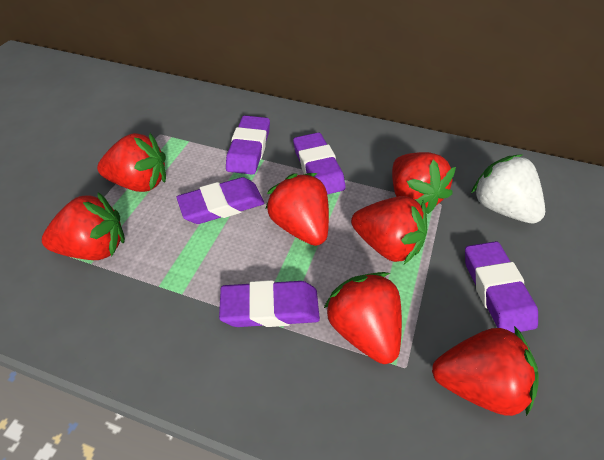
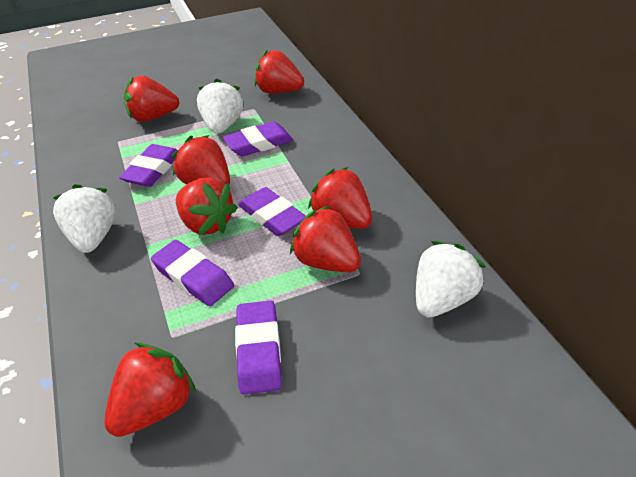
white strawberry: [471,154,545,224] = 1 -> [53,184,116,253] [197,78,243,134] [416,241,486,317] = 3

